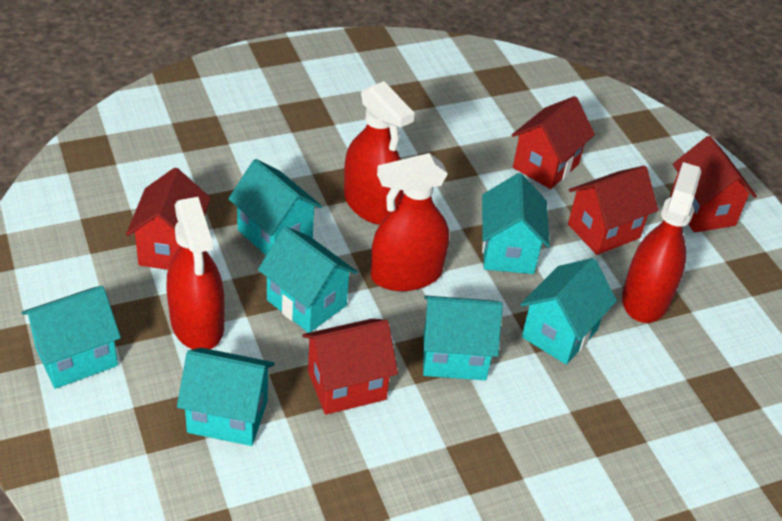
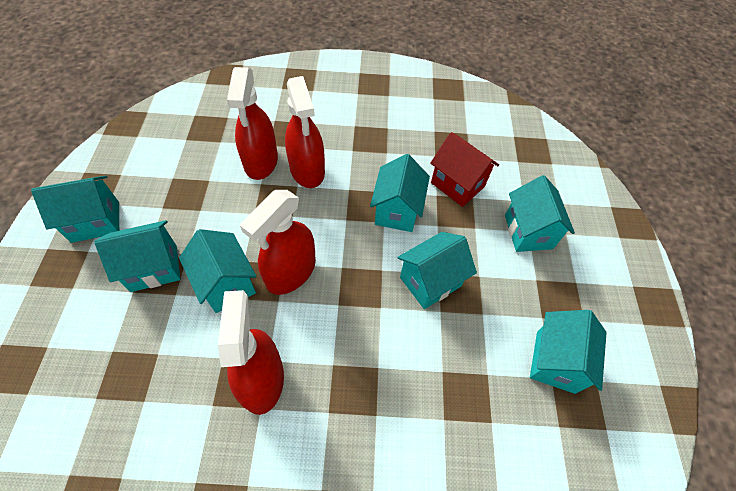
red house: [126,168,211,270] [302,319,398,415] [512,96,595,189] [568,166,658,255] [670,136,757,233] = 5 -> [430,132,499,207] = 1

